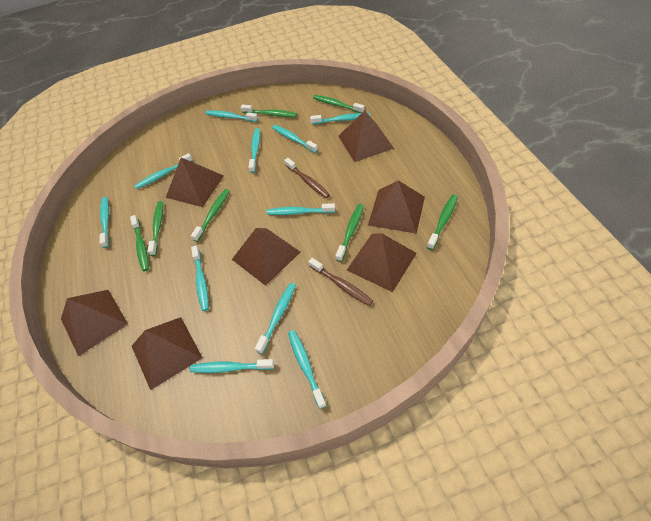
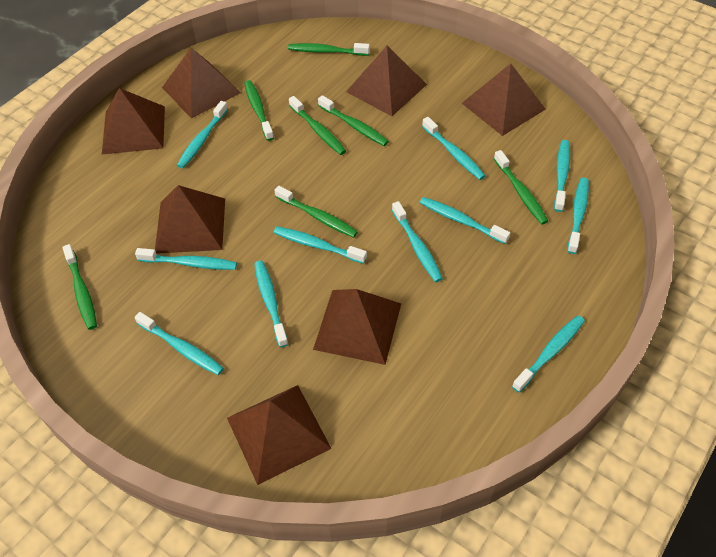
brown toothbrush: [284,158,330,198] [308,258,373,306] = 2 -> none = 0

